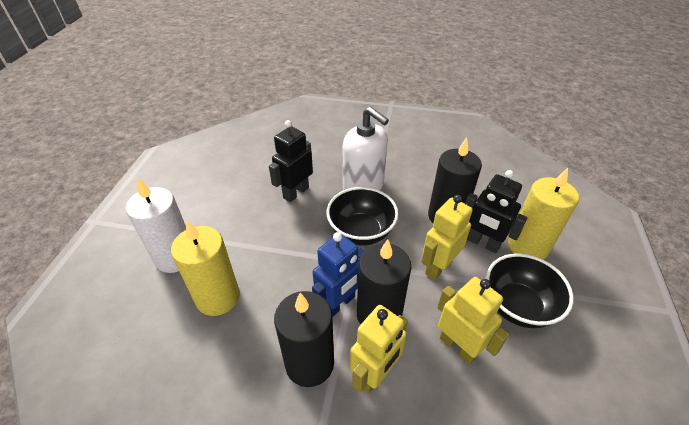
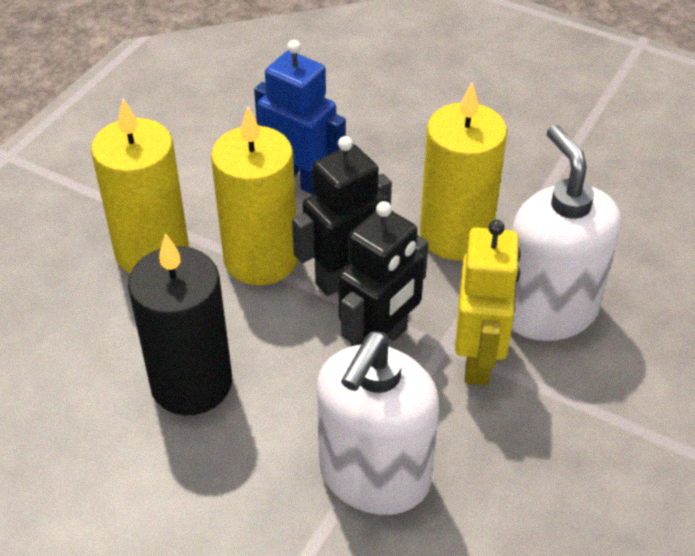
black bowl: [326,187,398,246] [486,253,574,328] = 2 -> none = 0
black candle: [274,291,334,387] [357,239,411,325] [428,137,482,223] = 3 -> [128,233,232,415] = 1
white candle: [126,178,186,273] = 1 -> none = 0
white soap dispenser: [343,107,389,190] = 1 -> [317,332,439,515] [512,125,621,341] = 2
yellow candle: [171,220,240,316] [508,168,579,260] = 2 -> [91,99,189,274] [211,107,298,285] [420,83,507,261] = 3
yellow robot: [350,305,408,394] [422,195,473,280] [437,277,509,365] = 3 -> [455,220,521,385] = 1

